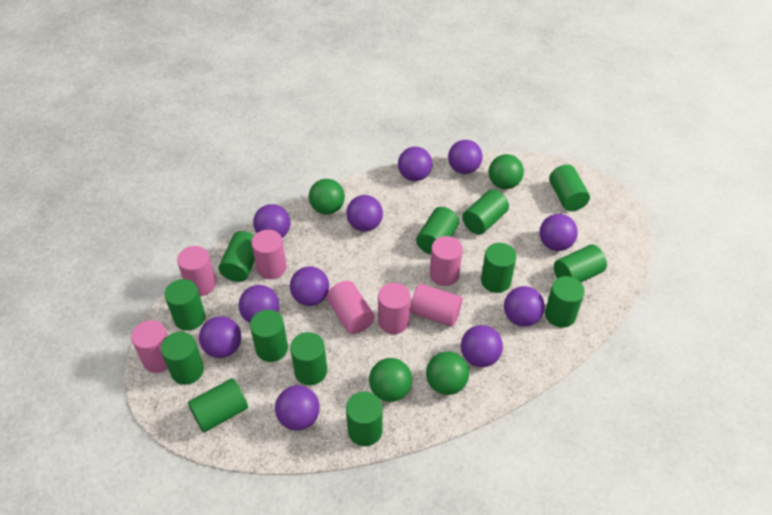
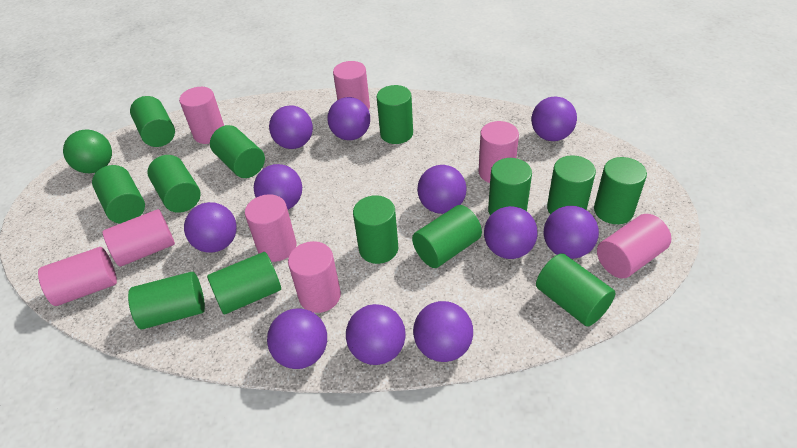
green ball: [309,179,345,215] [369,358,412,402] [426,352,469,395] [489,154,524,189] = 4 -> [63,129,112,173] = 1
pink cylinder: [131,320,168,373] [177,246,216,296] [251,230,287,279] [327,281,375,334] [378,283,411,334] [410,284,462,327] [430,236,463,286] = 7 -> [38,247,117,306] [103,209,175,267] [179,87,224,144] [245,194,296,262] [288,241,341,313] [333,61,370,110] [479,121,519,183] [597,214,672,279] = 8

